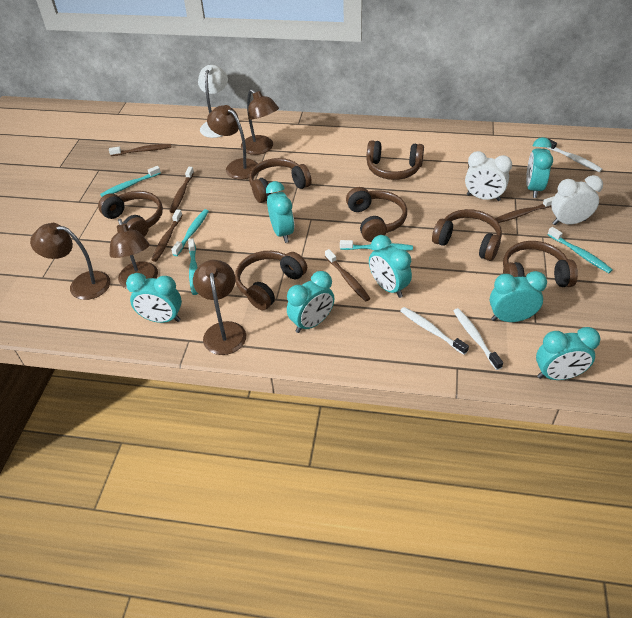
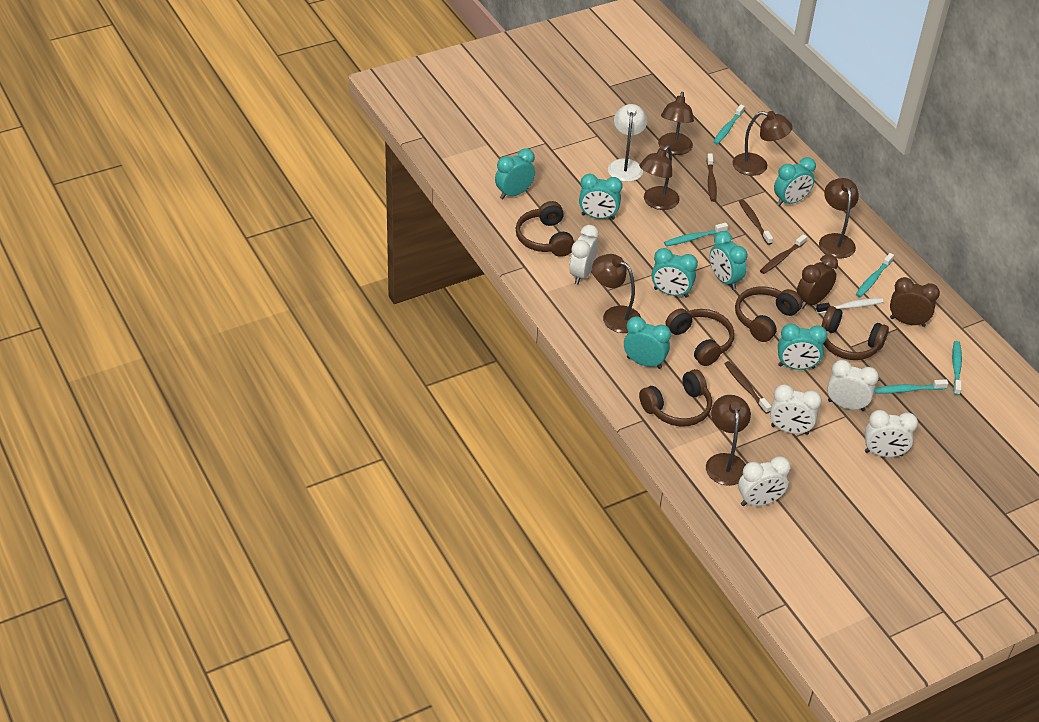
brown clock: none = 0 -> [797,254,838,309] [890,277,940,327] = 2
brown headphones: [98,191,163,237] [235,251,307,311] [249,158,312,203] [346,187,407,242] [367,140,424,180] [432,209,502,261] [503,241,578,287] = 7 -> [515,201,574,257] [639,369,712,427] [666,308,734,366] [735,286,802,342] [822,306,889,360] = 5
brown lamp: [30,223,110,300] [109,219,158,289] [193,260,246,355] [207,105,258,179] [241,89,279,155] = 5 -> [592,254,641,333] [639,145,680,210] [658,92,694,155] [706,395,751,486] [733,111,793,176] [819,178,859,258] = 6
brown toothbrush: [109,144,171,156] [151,209,183,262] [169,167,194,213] [325,249,370,302] [495,196,554,223] = 5 -> [707,153,717,202] [725,361,771,414] [739,199,773,245] [760,234,807,274] = 4
white clock: [465,151,512,201] [551,175,603,225] = 2 -> [569,225,599,284] [738,456,791,506] [770,384,822,435] [827,360,879,411] [865,410,918,457] = 5
white toothbrush: [400,307,469,355] [454,308,503,370] [546,139,602,172] = 3 -> [816,298,884,314] = 1

